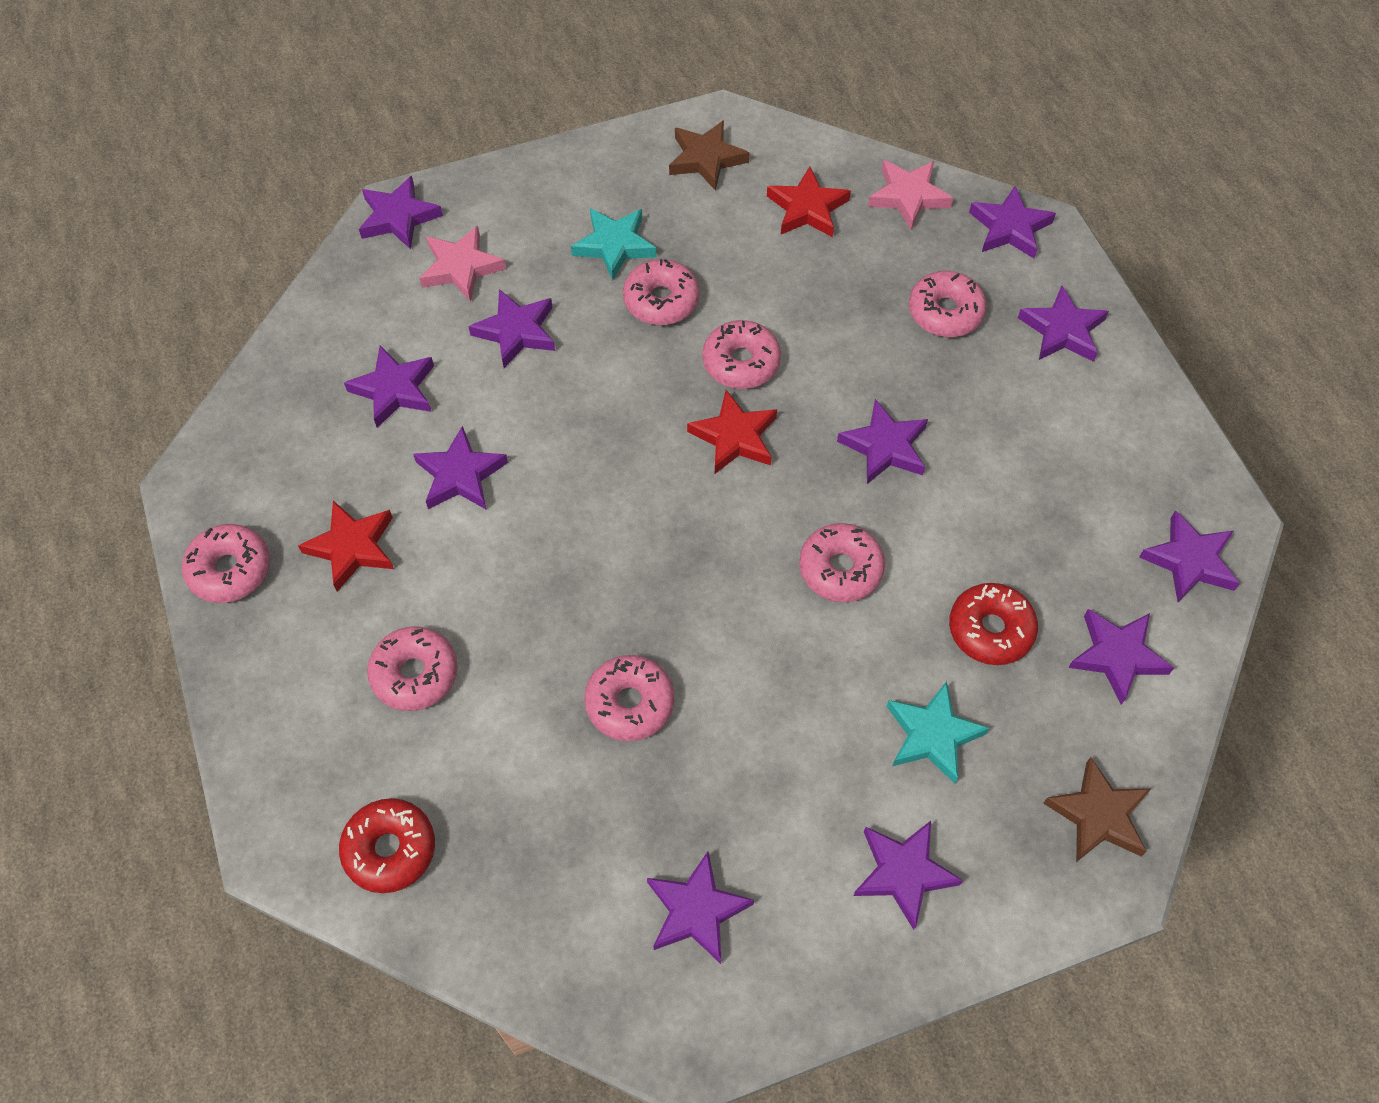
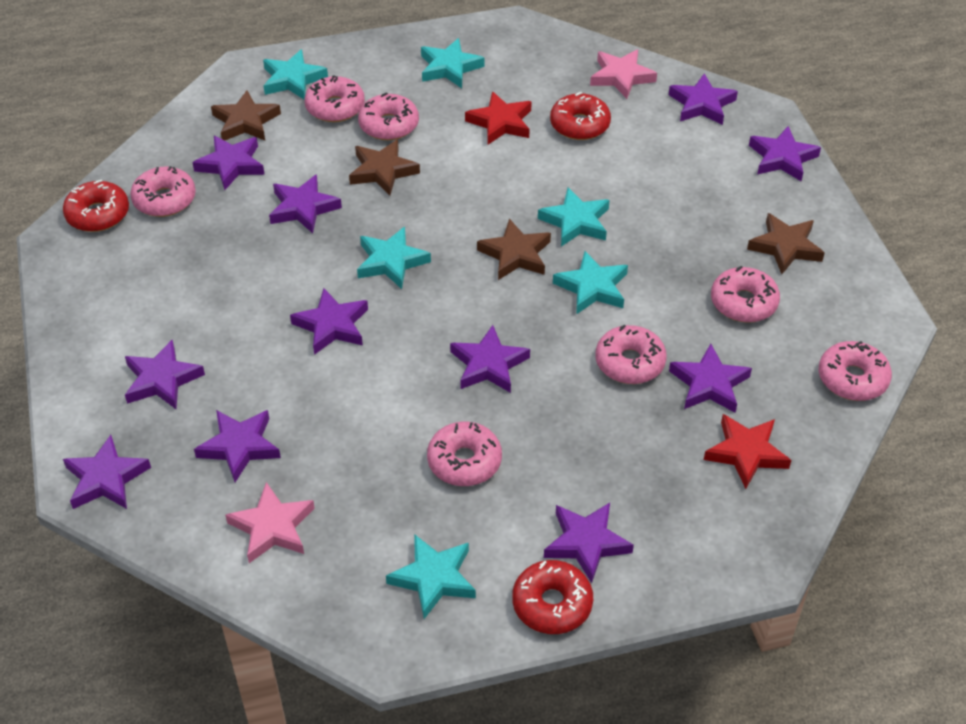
brown star: [669,120,749,191] [1043,757,1151,862] = 2 -> [211,90,281,141] [349,139,420,196] [477,219,551,280] [747,213,825,274] = 4
red donut: [339,798,435,893] [949,583,1038,665] = 2 -> [63,180,129,232] [512,560,593,634] [550,92,611,140] = 3
red star: [298,501,394,592] [687,390,777,474] [767,166,851,237] = 3 -> [465,91,532,145] [704,414,791,489] = 2
turquoise star: [571,208,657,280] [886,681,990,784] = 2 -> [263,49,328,100] [357,227,431,289] [386,534,476,619] [421,38,484,88] [538,187,610,247] [553,251,628,314] = 6

